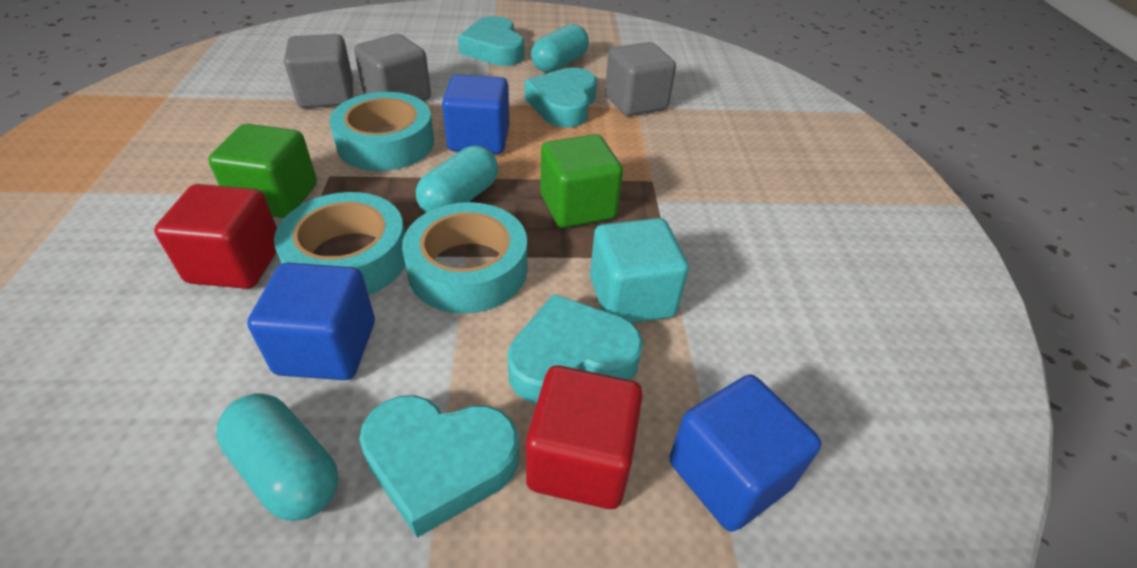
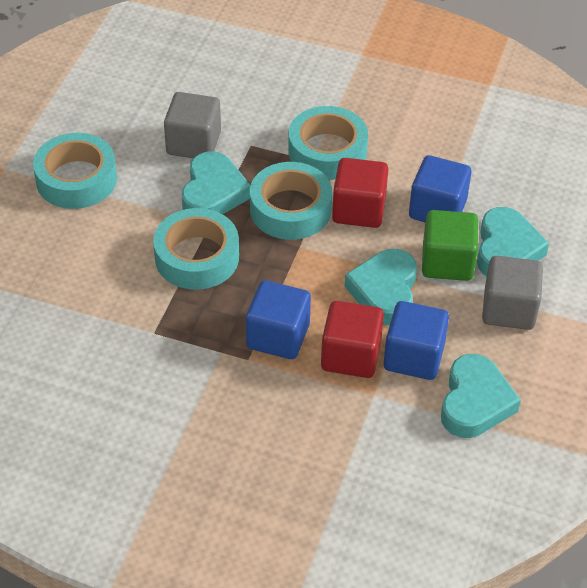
green cube: [208,124,317,218] [540,134,623,228] = 2 -> [422,210,478,281] = 1
grey cube: [284,34,353,108] [354,34,431,101] [605,42,676,116] = 3 -> [164,92,221,158] [482,256,543,330] = 2
turquoise capsule: [216,393,339,521] [416,146,498,213] [531,24,589,73] = 3 -> none = 0
turquoise cube: [590,218,689,323] = 1 -> none = 0
turquoise tape: [274,192,405,295] [329,92,434,171] [402,202,527,314] = 3 -> [33,133,117,209] [153,208,239,290] [250,162,332,240] [288,106,368,180] = 4

